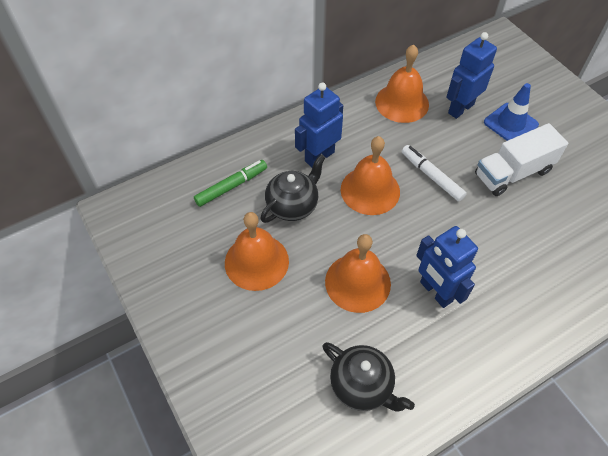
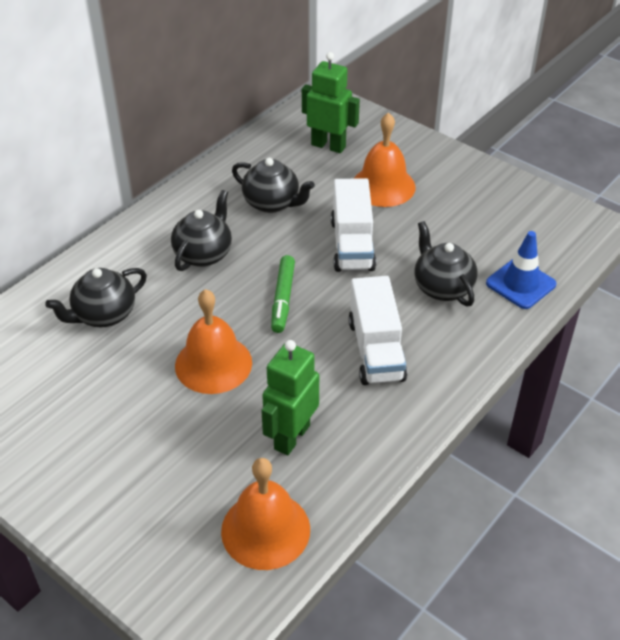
black teapot: [260,155,325,223] [322,342,415,412] = 2 -> [45,268,147,327] [171,190,232,271] [232,158,315,213] [414,221,477,306] = 4
blue robot: [295,83,343,167] [416,226,478,308] [446,32,497,119] = 3 -> none = 0
green robot: none = 0 -> [261,340,319,455] [302,52,360,153] = 2
orange bell: [225,212,289,291] [325,234,391,313] [341,136,400,215] [375,44,429,123] = 4 -> [175,289,252,394] [221,458,310,570] [354,112,416,207] = 3
white marker: [402,145,467,202] = 1 -> none = 0
white truck: [475,123,568,196] = 1 -> [331,178,376,272] [348,276,407,385] = 2

